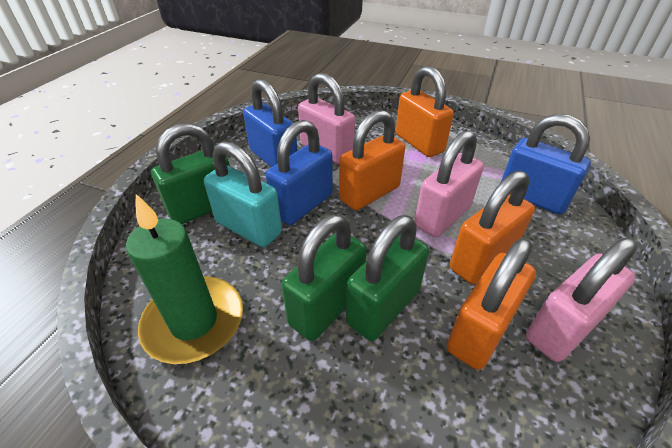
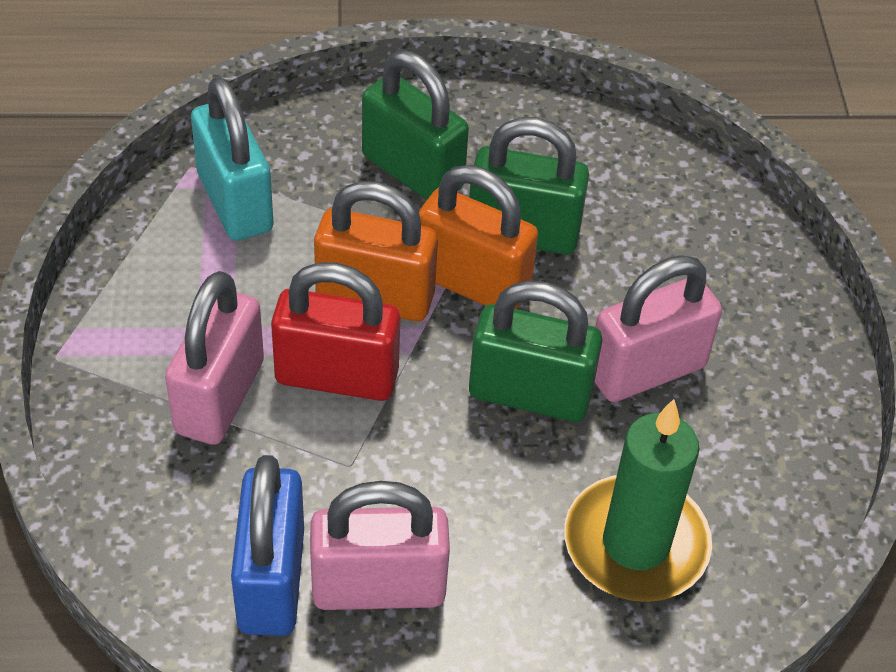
blue padlock: [243,79,298,167] [266,120,333,225] [501,114,591,214] = 3 -> [231,455,304,636] = 1
orange padlock: [339,110,405,210] [396,66,454,157] [447,238,536,370] [450,171,535,284] = 4 -> [314,181,438,322] [419,165,538,309] = 2
red padlock: none = 0 -> [271,262,401,401] = 1

